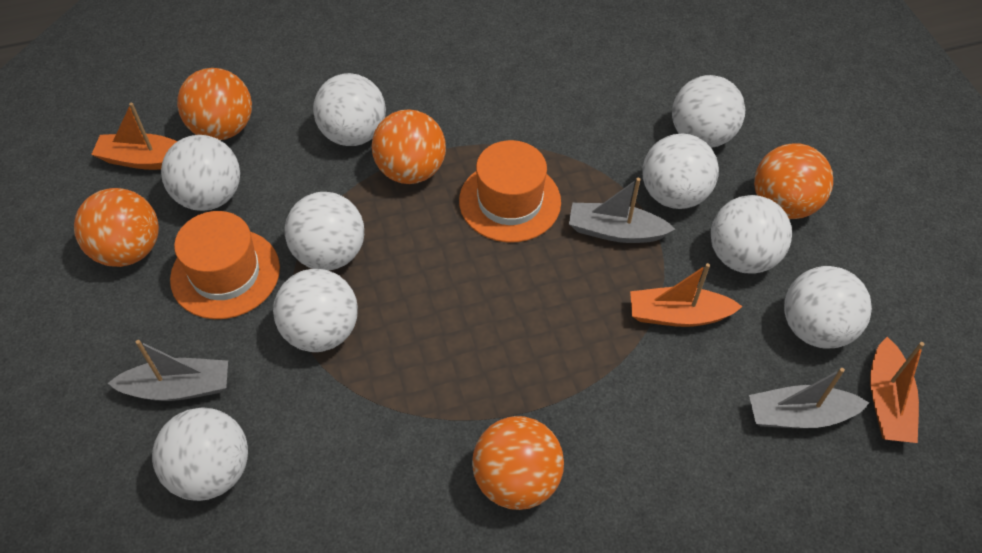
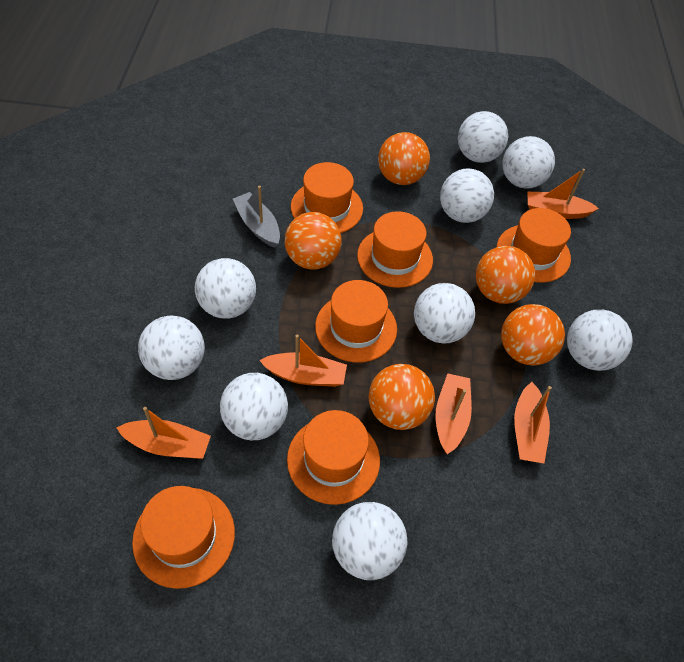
grey boat: [108,340,228,401] [569,178,675,243] [749,368,869,428] = 3 -> [233,186,280,248] = 1
orange boat: [91,103,177,170] [630,263,743,327] [870,337,924,443] = 3 -> [116,407,211,459] [259,335,347,387] [435,373,472,454] [514,382,552,463] [528,169,599,219] = 5
orange hat: [170,211,280,319] [459,140,561,242] = 2 -> [132,486,235,589] [287,410,380,505] [291,162,363,233] [315,280,397,362] [357,211,433,288] [497,208,571,283] = 6

